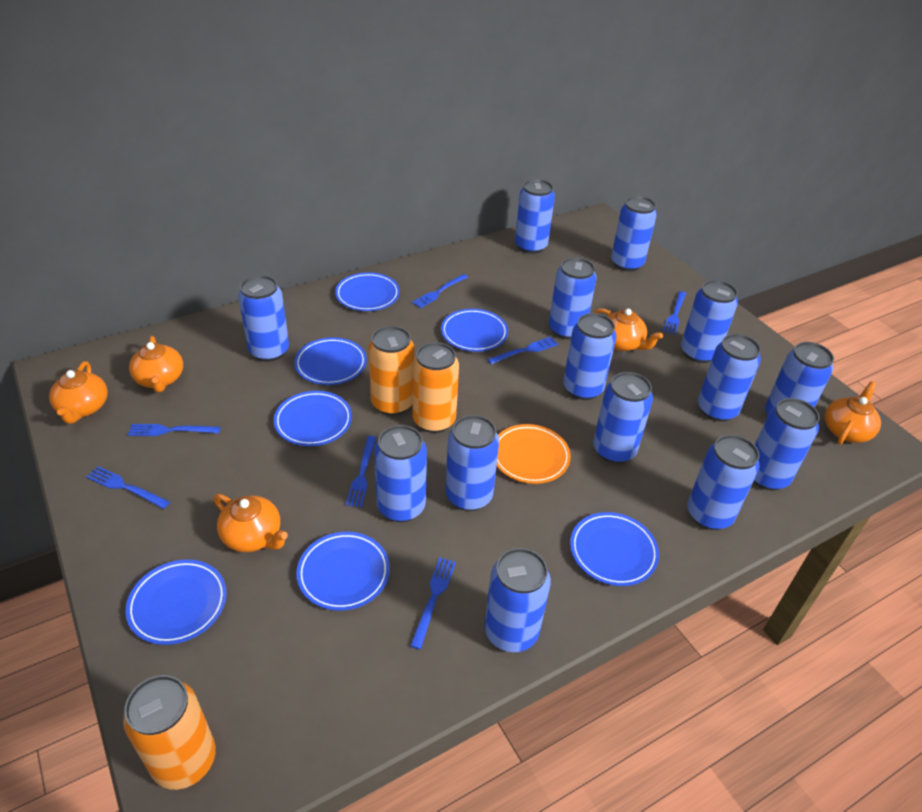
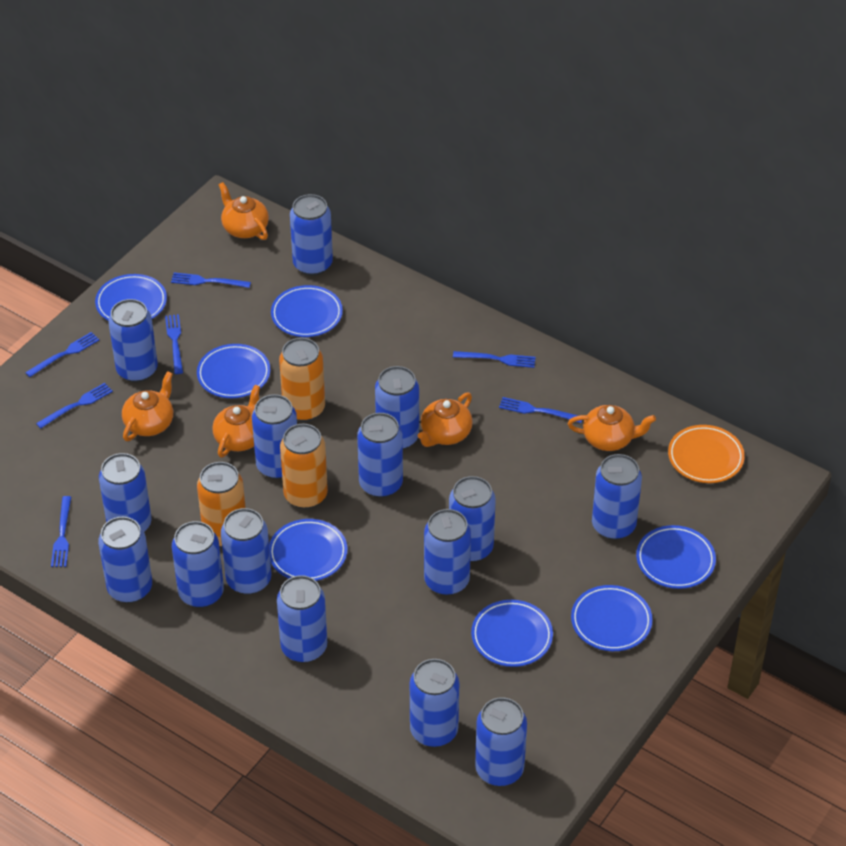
blue can: [238,275,289,362] [374,425,427,522] [446,415,499,511] [484,548,551,652] [515,179,555,254] [549,257,596,340] [563,313,616,400] [593,372,653,464] [611,196,657,272] [681,280,738,363] [687,435,760,530] [698,334,761,422] [753,398,820,491] [765,342,834,416] = 14 -> [98,517,152,603] [99,453,151,532] [108,299,158,382] [172,521,224,608] [221,508,271,595] [252,394,297,479] [277,575,327,663] [290,194,333,276] [357,413,403,498] [375,366,419,450] [410,659,459,747] [424,509,471,596] [449,476,496,562] [475,697,527,786] [592,454,642,540] = 15

